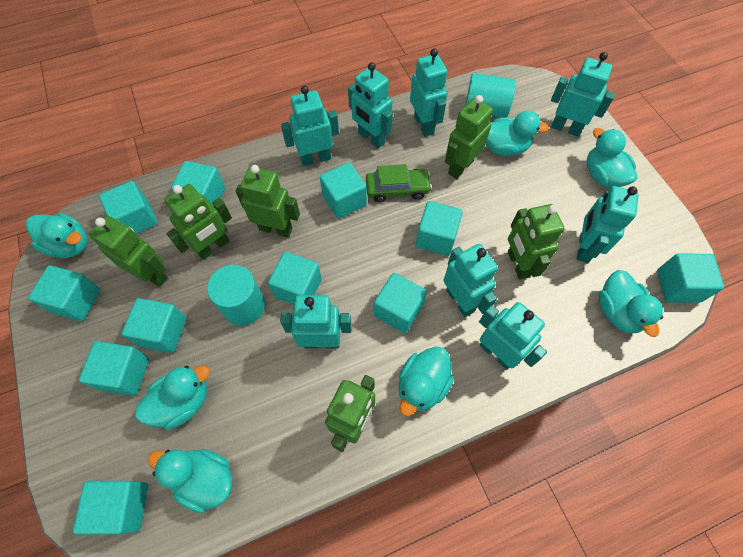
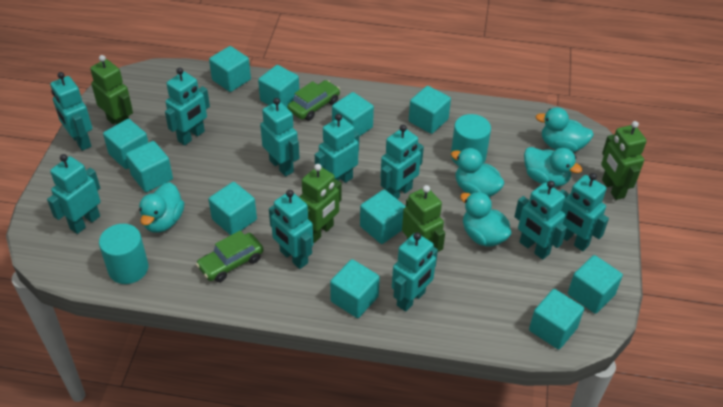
green car: [366,164,432,202] = 1 -> [196,231,263,282] [288,80,340,121] = 2
green robot: [89,216,168,287] [165,184,232,260] [236,165,300,237] [325,375,375,452] [445,95,493,179] [508,204,565,279] = 6 -> [90,55,133,125] [299,164,342,243] [402,185,445,252] [601,121,647,200] = 4
turquoise duck: [25,213,88,258] [135,366,210,430] [148,449,232,513] [399,346,454,417] [486,111,549,156] [587,128,638,188] [598,270,663,337] = 7 -> [139,182,184,233] [451,148,505,197] [460,192,512,246] [524,147,582,187] [535,107,594,153] = 5
turquoise robot: [280,295,352,348] [281,86,339,166] [348,62,393,148] [410,49,448,137] [443,244,498,317] [479,302,547,369] [551,52,615,136] [577,186,639,263] = 8 -> [47,154,100,234] [50,72,92,151] [165,68,210,146] [260,98,300,176] [269,190,313,269] [315,114,359,183] [380,125,424,199] [392,232,438,312] [514,181,567,260] [560,173,609,251] = 10

